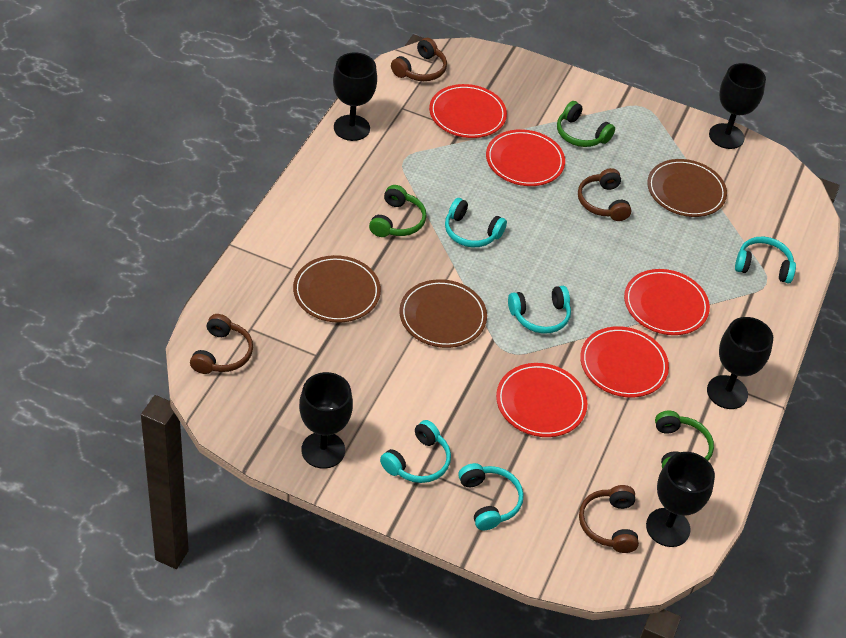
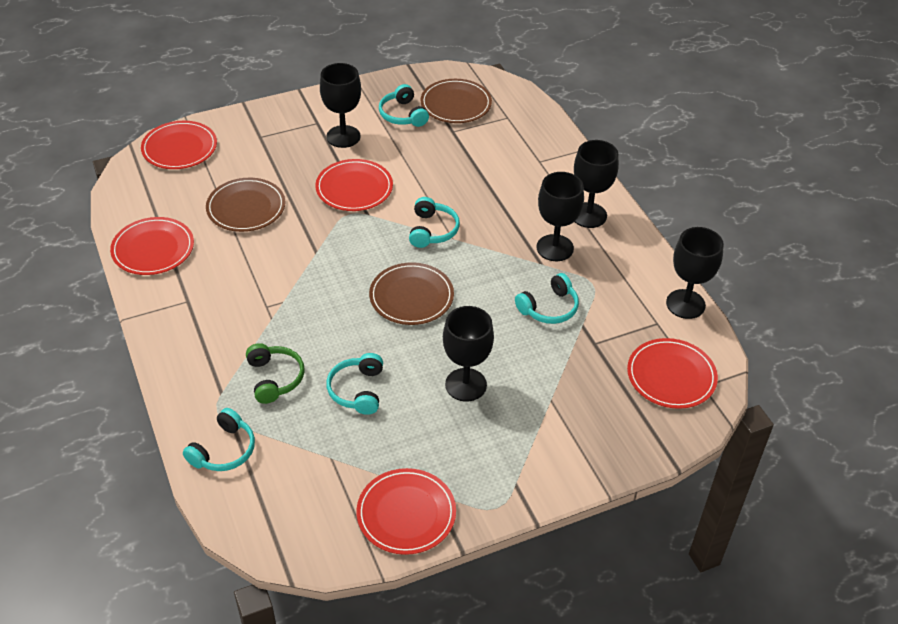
brown headphones: [190,314,253,374] [391,38,447,81] [578,168,631,221] [579,485,639,553] = 4 -> none = 0
green headphones: [369,185,426,237] [557,101,615,147] [655,411,714,469] = 3 -> [246,343,305,404] = 1

